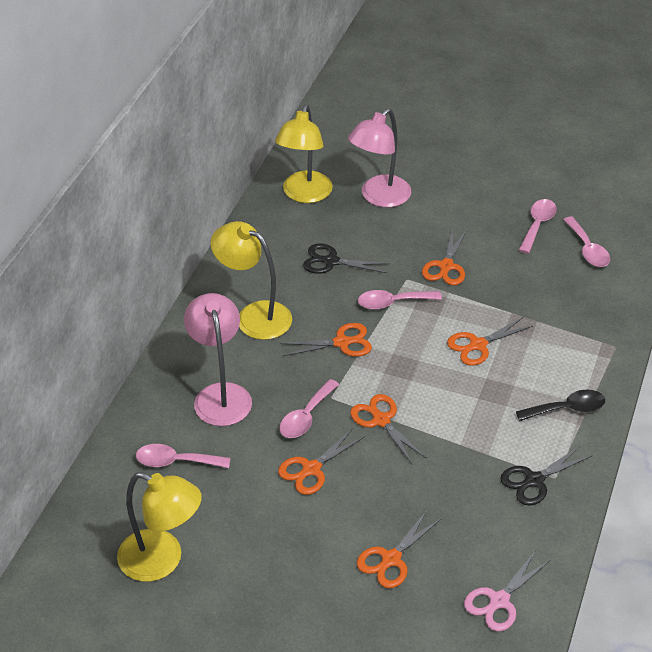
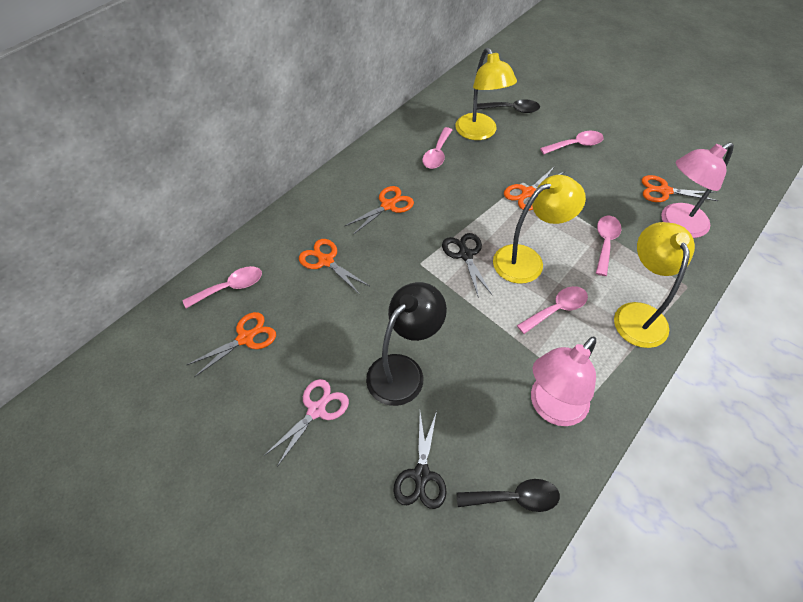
black lamp: none = 0 -> [366,282,447,406] = 1
black spoon: [516,390,605,421] = 1 -> [456,479,560,512] [477,99,540,113] = 2
orange scissors: [278,428,365,495] [280,323,372,357] [350,394,427,465] [357,511,442,588] [422,228,467,285] [447,317,533,366] = 6 -> [186,312,276,377] [299,239,370,295] [345,186,414,235] [504,166,564,211] [642,175,718,202] = 5

